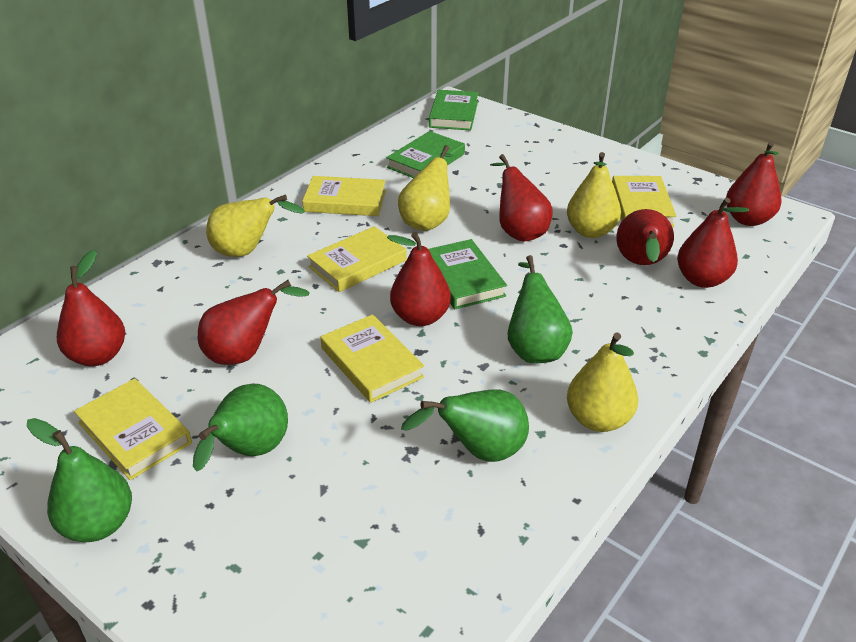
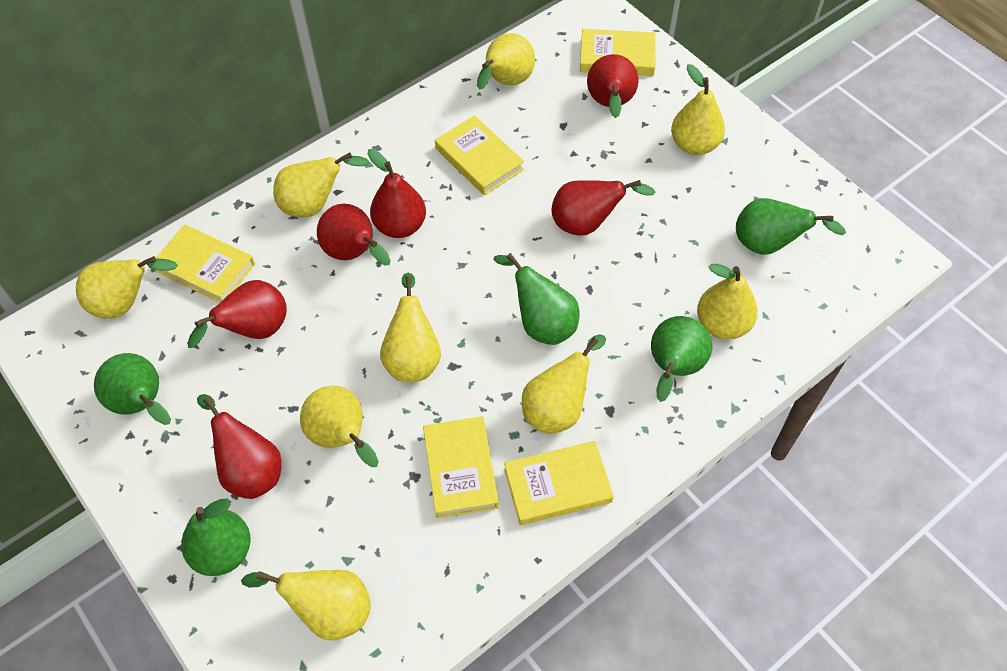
green book: [386,131,465,178] [428,239,507,309] [429,90,478,130] = 3 -> none = 0
green pear: [27,418,132,542] [193,384,288,471] [401,389,529,462] [507,255,573,363] = 4 -> [94,353,171,425] [181,498,251,576] [493,253,579,345] [651,316,712,402] [736,198,846,255] = 5
red pear: [57,250,125,366] [198,280,310,365] [387,232,451,326] [490,154,553,242] [616,209,674,265] [677,198,749,288] [726,141,781,226] = 7 -> [187,280,287,348] [197,394,282,499] [317,204,391,265] [368,149,426,238] [551,180,655,236] [587,54,638,118] = 6
yellow pear: [206,195,305,257] [398,145,454,231] [567,152,621,238] [567,333,638,432] = 4 -> [76,256,178,319] [241,570,371,640] [273,152,370,217] [300,386,379,467] [380,273,441,382] [477,33,535,90] [522,334,606,434] [671,64,725,155] [697,264,758,339] = 9

